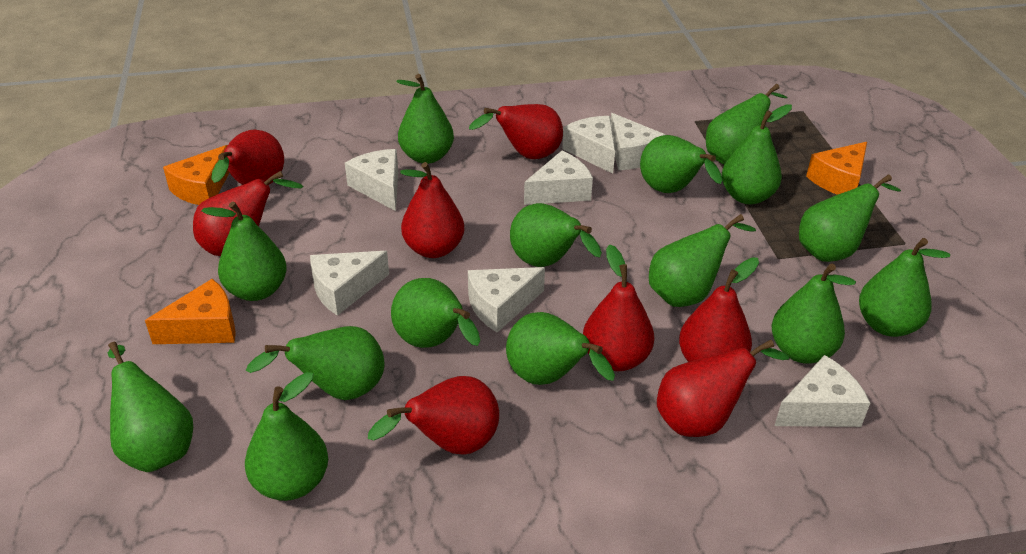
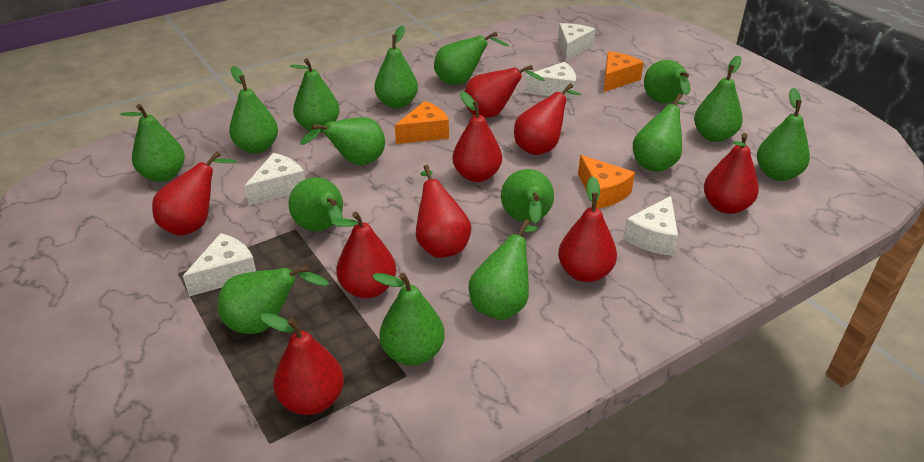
red pear: [193,171,304,256] [211,130,284,185] [368,376,499,455] [400,162,464,258] [469,104,563,159] [583,244,654,371] [657,340,789,437] [679,257,759,362] = 8 -> [152,151,236,236] [260,313,344,415] [331,212,396,299] [416,165,471,258] [453,92,502,182] [465,65,545,118] [514,83,581,155] [558,176,617,282] [704,133,759,214] = 9
white cheese: [310,251,389,316] [345,149,398,211] [468,267,545,333] [524,151,593,205] [562,116,615,174] [611,113,665,170] [774,355,870,427] = 7 -> [183,233,256,297] [245,153,305,205] [525,62,576,99] [558,23,595,61] [623,196,678,256] = 5

